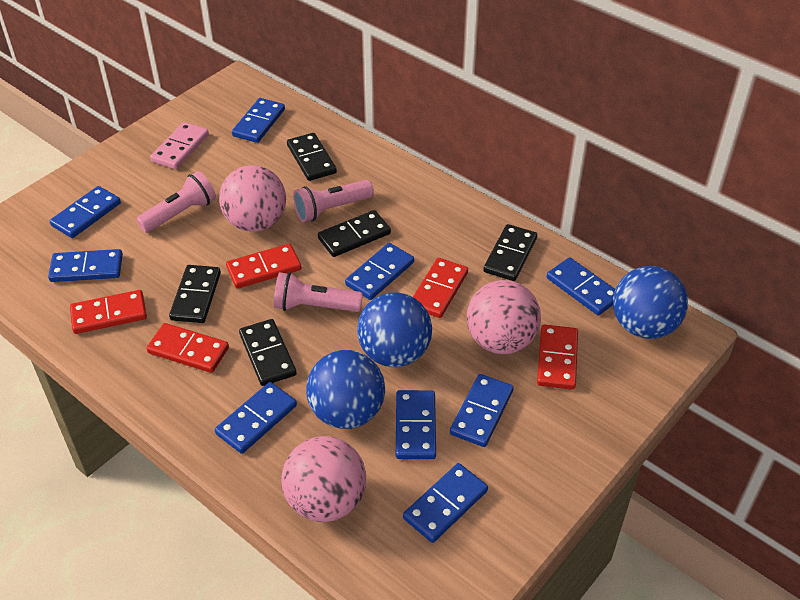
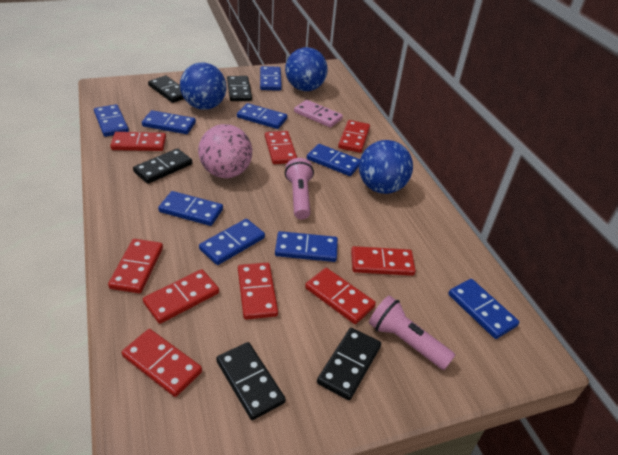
pink ball: [219,165,286,232] [281,436,366,522] [467,280,541,354] = 3 -> [198,124,252,178] = 1
pink flashlight: [136,171,216,233] [274,272,363,312] [293,180,374,222] = 3 -> [285,158,314,219] [369,295,455,370] = 2
red domino: [70,290,147,334] [146,323,229,373] [226,243,302,289] [413,258,468,318] [537,324,578,390] = 5 -> [108,239,163,293] [110,132,166,151] [122,329,202,397] [143,269,219,324] [238,263,278,320] [265,131,297,164] [305,268,376,324] [338,120,370,153] [351,246,416,276] = 9

